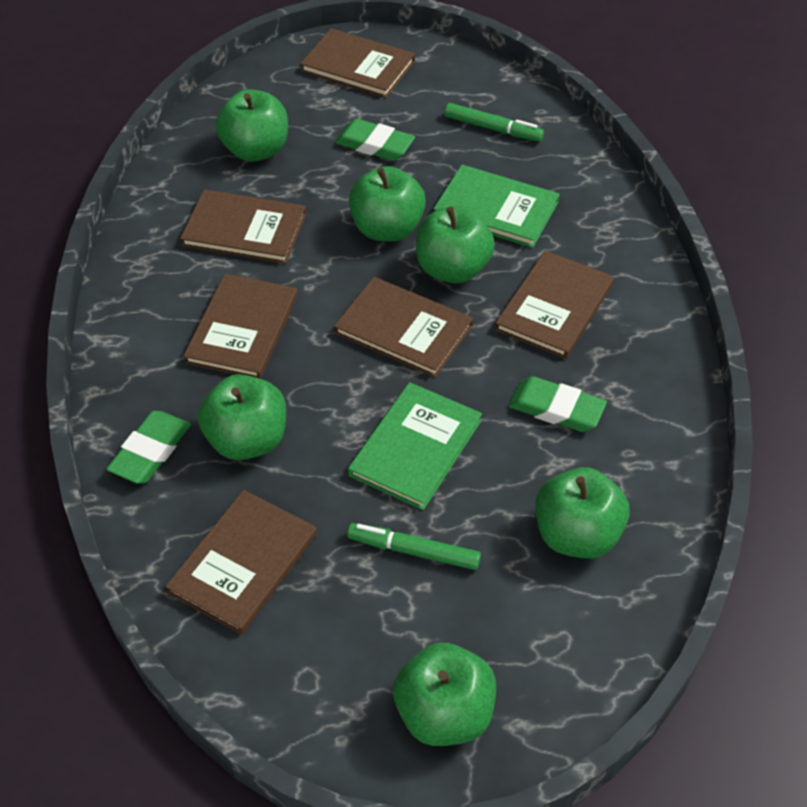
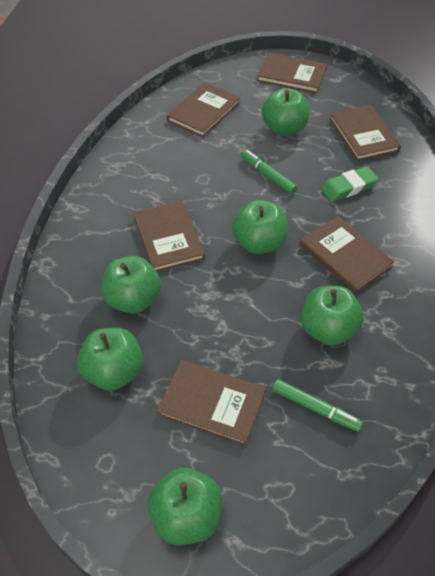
green book: [348,382,482,510] [434,165,560,248] = 2 -> none = 0
green eraser: [106,411,191,484] [335,119,415,161] [508,376,607,432] = 3 -> [321,166,379,202] = 1

